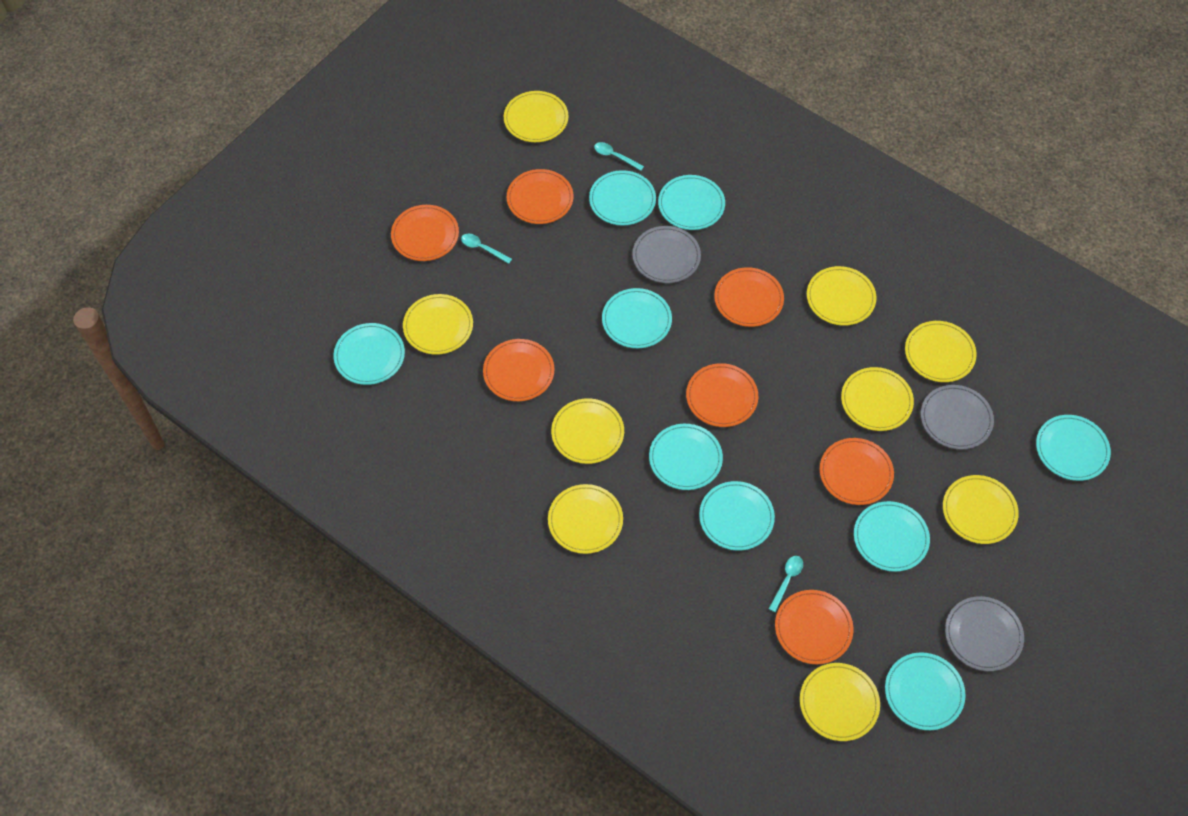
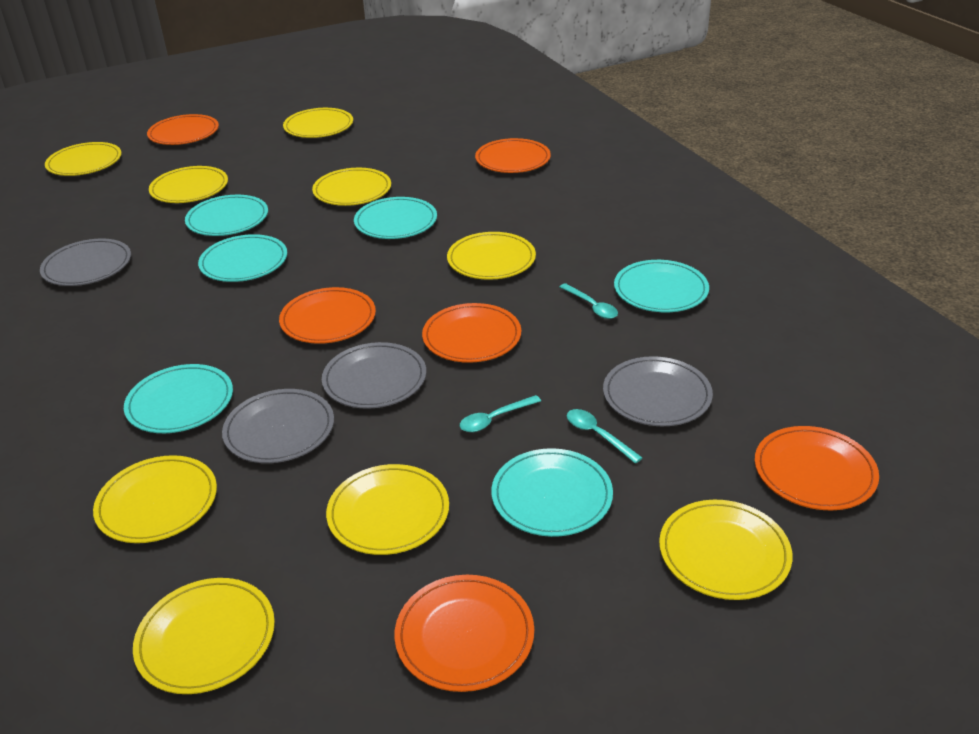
grey plate: [632,226,701,283] [921,385,994,450] [945,596,1024,671] = 3 -> [40,239,131,286] [222,389,334,463] [322,342,426,409] [603,356,713,426] = 4
orange plate: [391,205,459,261] [483,339,554,401] [507,169,573,224] [686,363,758,427] [714,267,784,327] [775,590,853,664] [820,438,894,505] = 7 -> [147,114,219,145] [279,287,376,344] [395,575,534,692] [422,303,521,363] [475,138,551,173] [755,426,879,510] = 6
turquoise plate: [333,323,405,385] [589,170,656,226] [602,288,672,348] [649,424,723,490] [658,175,725,230] [699,481,775,551] [854,501,930,572] [885,652,966,730] [1036,415,1111,481] = 9 -> [124,364,233,433] [185,195,268,236] [198,234,287,282] [354,197,437,239] [491,448,613,537] [614,260,709,312] = 6

